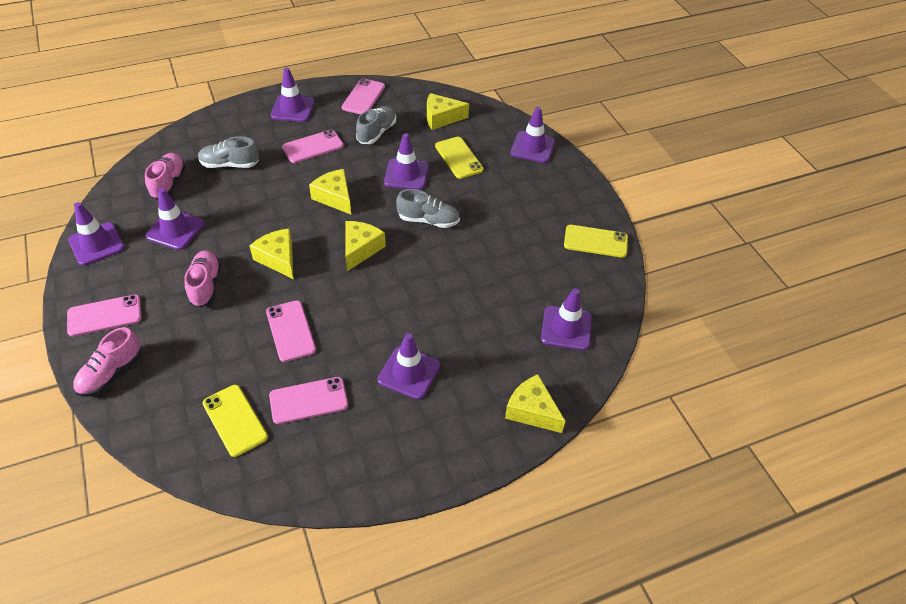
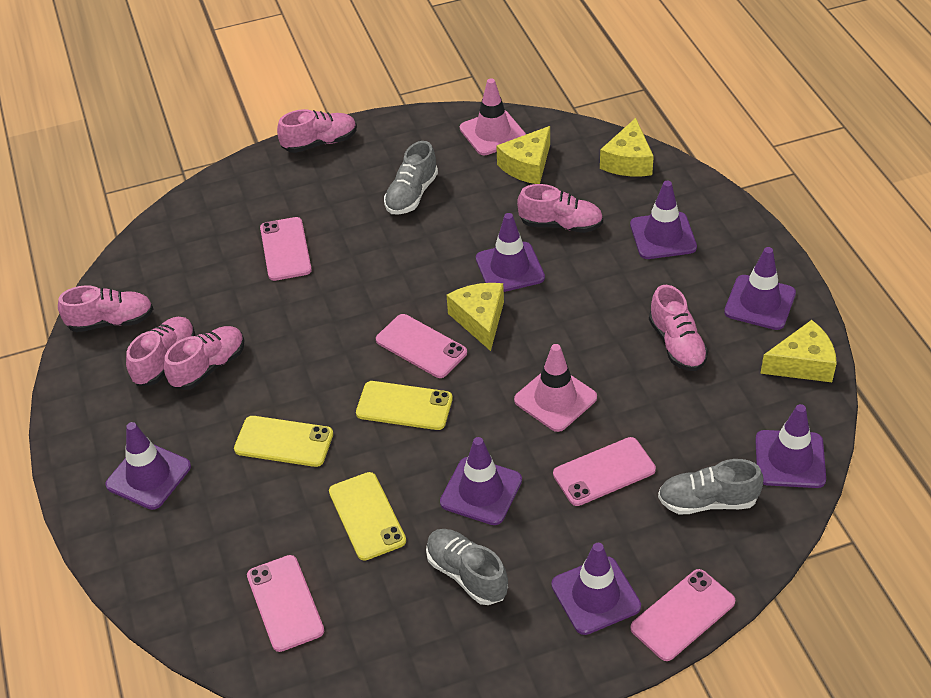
pink shoe: [73,327,142,397] [145,153,186,200] [185,250,221,307] = 3 -> [58,285,153,332] [126,317,195,386] [164,326,245,390] [277,109,357,153] [517,184,603,233] [649,285,708,371] = 6
pink traffic cone: none = 0 -> [460,78,526,155] [514,344,597,432] = 2
yellow cheese: [250,229,293,279] [309,169,351,214] [346,221,386,271] [427,93,469,130] [505,374,565,433] = 5 -> [447,283,504,351] [496,126,550,184] [600,118,654,176] [760,320,837,382] = 4

